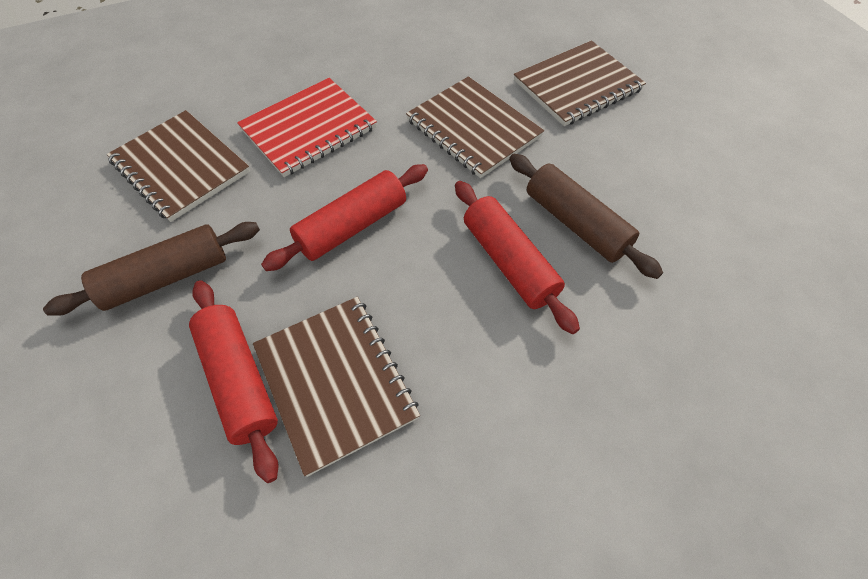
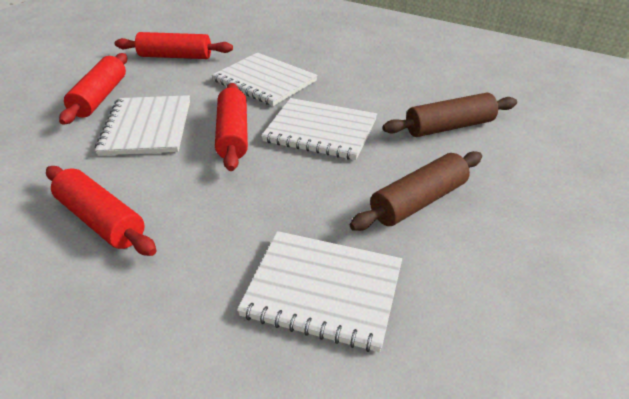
brown notebook: [107,110,250,222] [253,297,420,477] [406,76,544,178] [514,41,646,126] = 4 -> none = 0
red notebook: [237,78,377,177] = 1 -> none = 0
red rolling pin: [189,280,279,483] [261,164,428,271] [455,181,580,334] = 3 -> [46,166,157,256] [59,53,127,125] [115,32,233,59] [215,83,248,171] = 4
white notebook: none = 0 -> [95,95,190,156] [212,53,318,106] [237,231,402,352] [261,98,377,160] = 4

